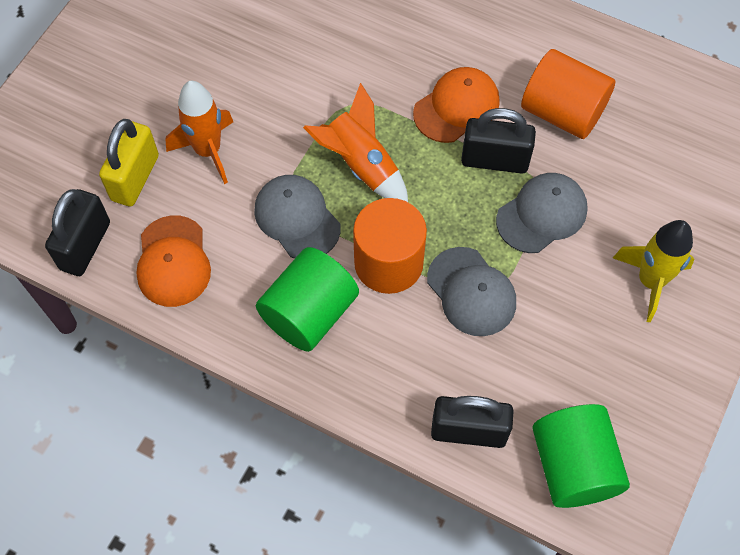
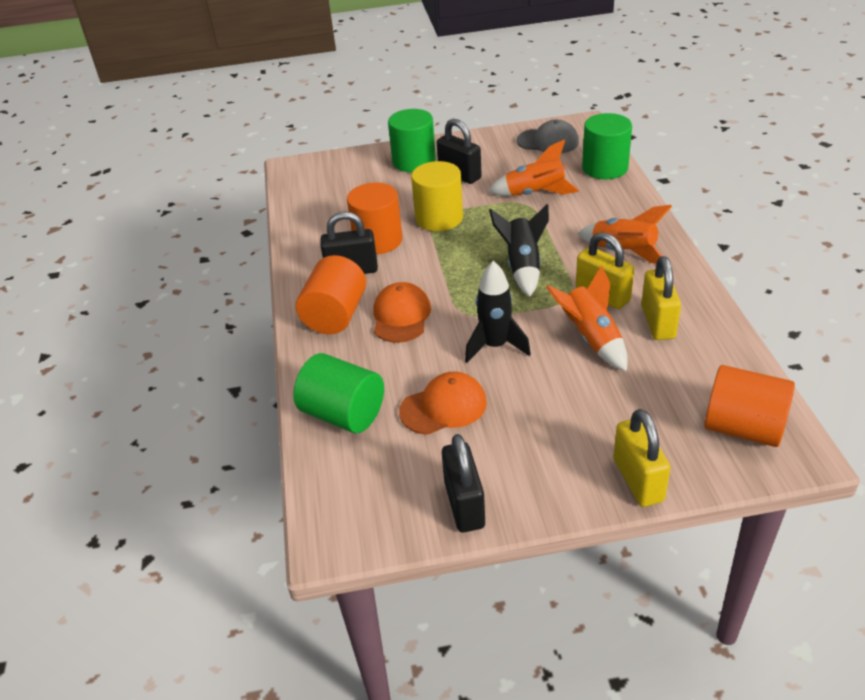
black rocket: none = 0 -> [465,261,531,363] [489,204,549,297] = 2
green cylinder: [256,247,359,352] [532,404,630,508] = 2 -> [293,353,384,433] [388,109,436,172] [582,113,632,179] = 3
grey cap: [254,175,341,259] [427,247,516,336] [496,173,588,253] = 3 -> [517,120,579,153] = 1
orange cylinder: [353,198,427,294] [521,49,615,139] = 2 -> [296,255,366,334] [347,183,402,254] [704,365,795,447] = 3
orange rocket: [166,81,233,184] [303,83,408,202] = 2 -> [488,139,579,196] [546,265,628,372] [578,205,672,264] = 3
yellow cylinder: none = 0 -> [411,161,463,231] = 1
yellow padlock: [99,119,159,206] = 1 -> [576,232,634,309] [613,409,671,507] [641,256,681,340] = 3
yellow rocket: [613,220,695,322] = 1 -> none = 0

